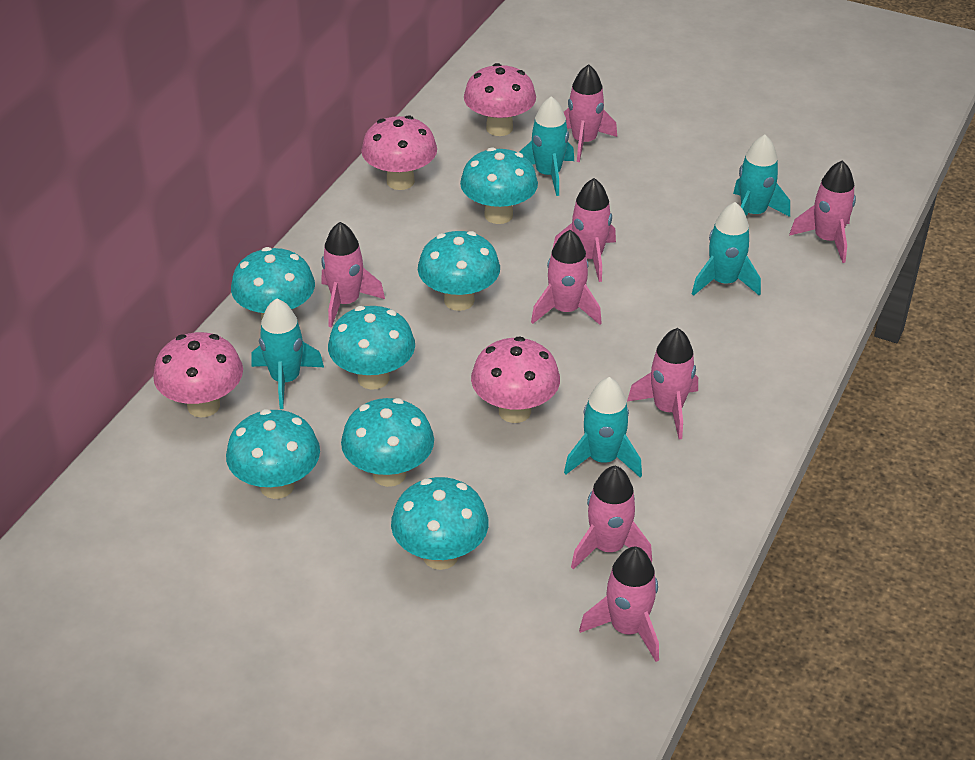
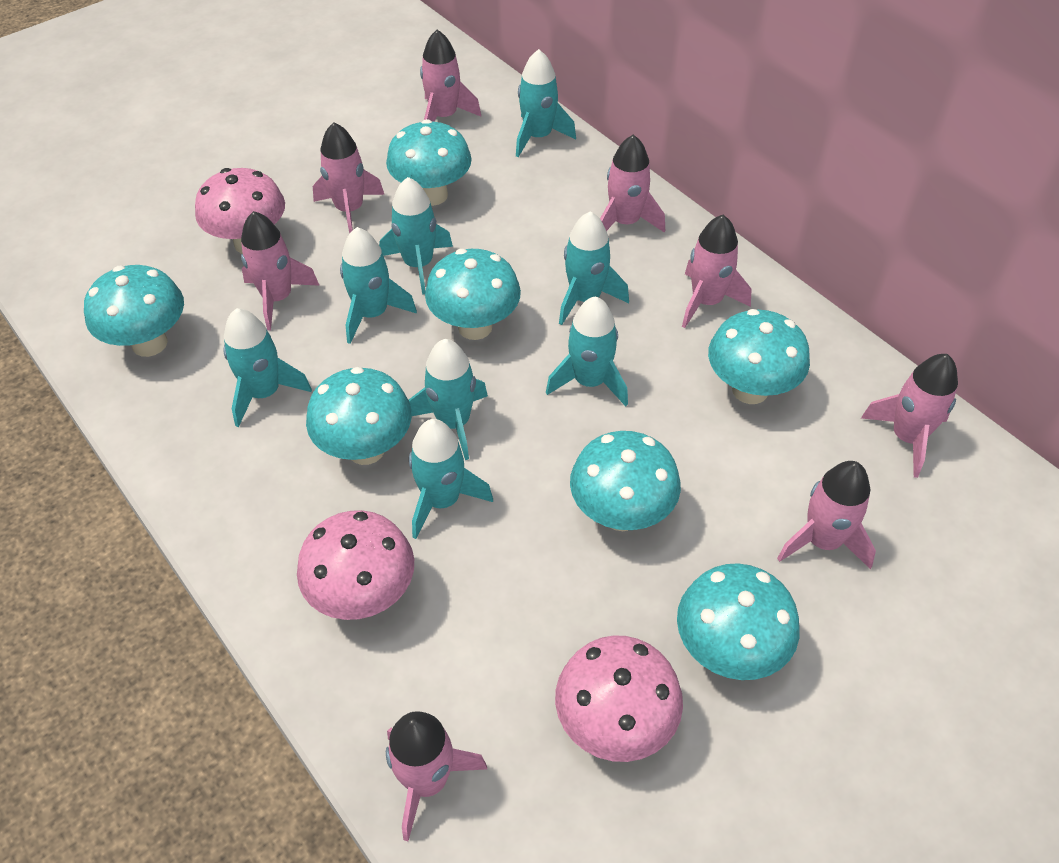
pink mushroom: [153,332,243,417] [361,115,437,190] [464,63,536,136] [471,337,560,423] = 4 -> [195,168,285,254] [297,510,414,620] [555,635,683,762] = 3
turquoise rocket: [251,298,324,409] [519,96,574,196] [564,377,642,478] [692,202,761,296] [733,135,790,217] = 5 -> [223,308,312,427] [340,227,417,344] [379,177,453,295] [409,339,488,460] [409,419,493,539] [516,49,576,157] [546,296,628,406] [559,211,629,325] = 8

